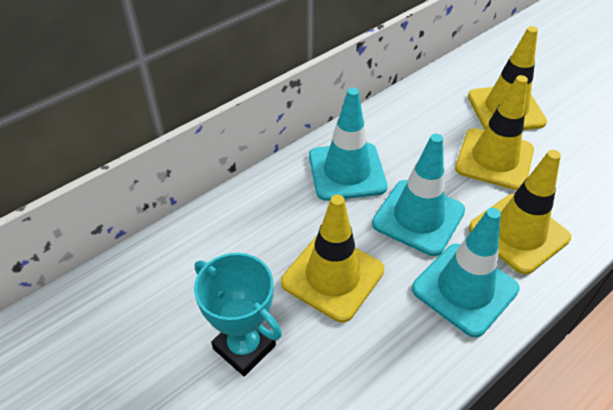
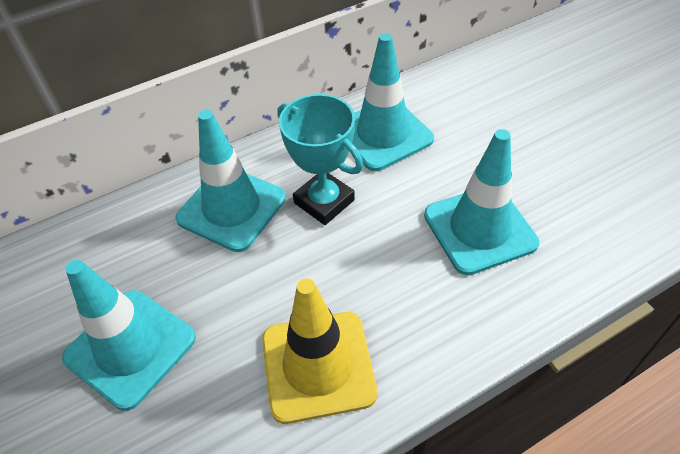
turquoise traffic cone: [309,88,387,201] [372,134,465,256] [412,208,520,338] = 3 -> [62,260,196,411] [175,110,286,252] [352,33,434,171] [424,129,539,275] = 4
yellow traffic cone: [281,194,384,323] [455,75,534,190] [468,26,547,130] [469,150,571,274] = 4 -> [262,278,377,424] = 1

